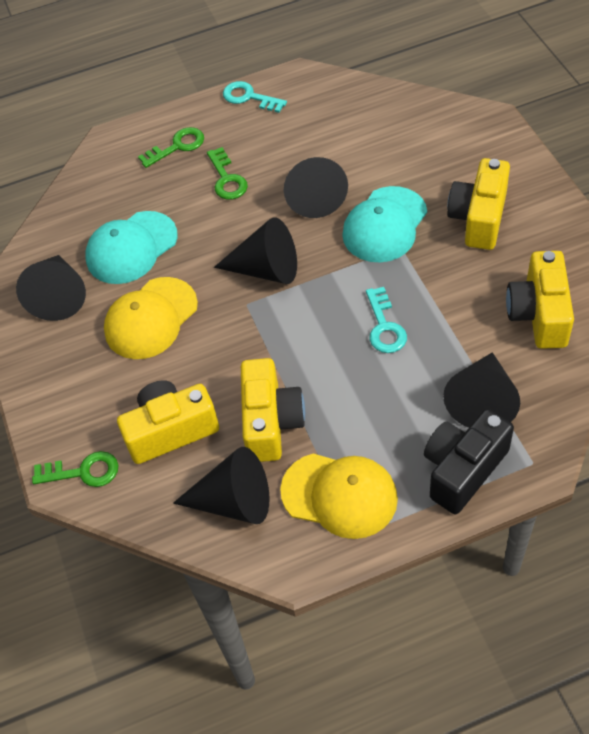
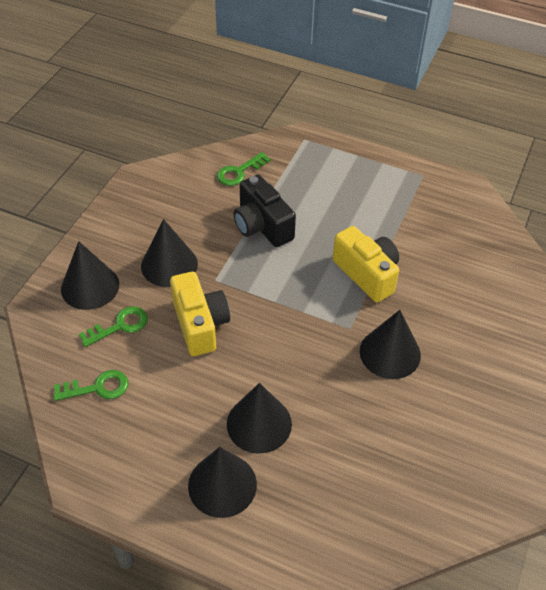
turquoise cap: [85,211,178,284] [342,186,427,262] = 2 -> none = 0
turquoise key: [223,81,287,113] [366,287,407,353] = 2 -> none = 0
yellow camera: [117,380,219,464] [241,358,305,462] [447,158,510,250] [506,251,574,349] = 4 -> [170,272,230,356] [333,226,399,302] = 2
yellow cap: [104,277,198,359] [280,454,398,539] = 2 -> none = 0

